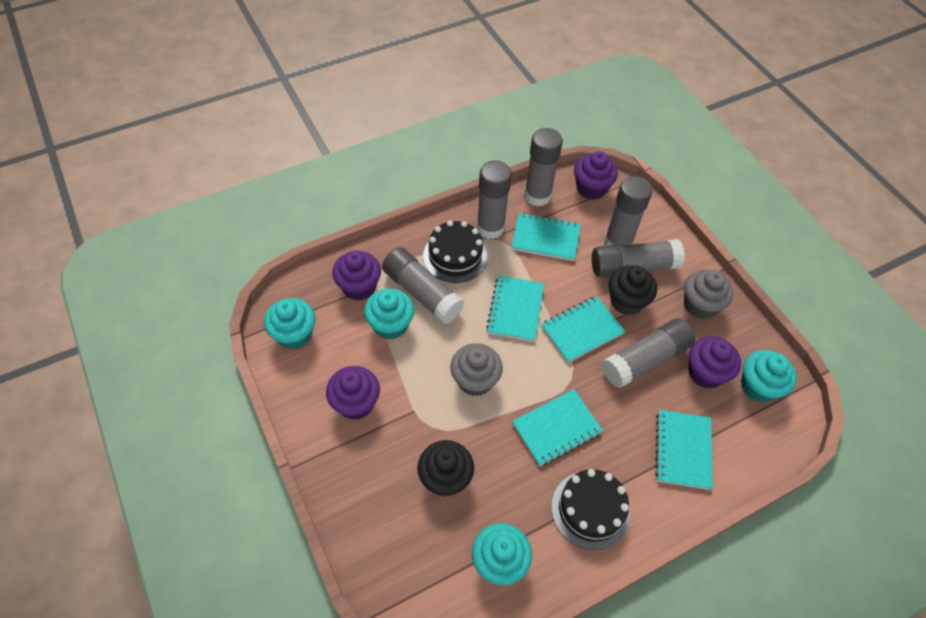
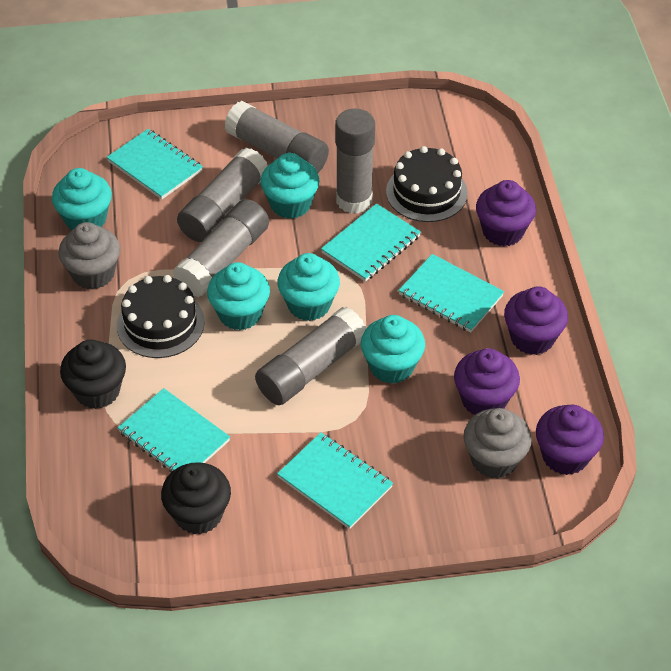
grey glue stick: [382,247,464,324] [477,161,512,239] [524,128,563,206] [592,239,685,277] [602,318,695,388] [604,176,652,246] = 6 -> [173,199,269,297] [177,148,268,242] [225,101,329,173] [255,307,366,405] [335,109,375,214] = 5
turquoise cupcake: [264,298,315,350] [364,289,414,340] [472,523,532,585] [741,350,797,403] = 4 -> [52,168,112,230] [207,262,270,330] [260,153,320,219] [278,253,340,321] [361,315,425,384] = 5

